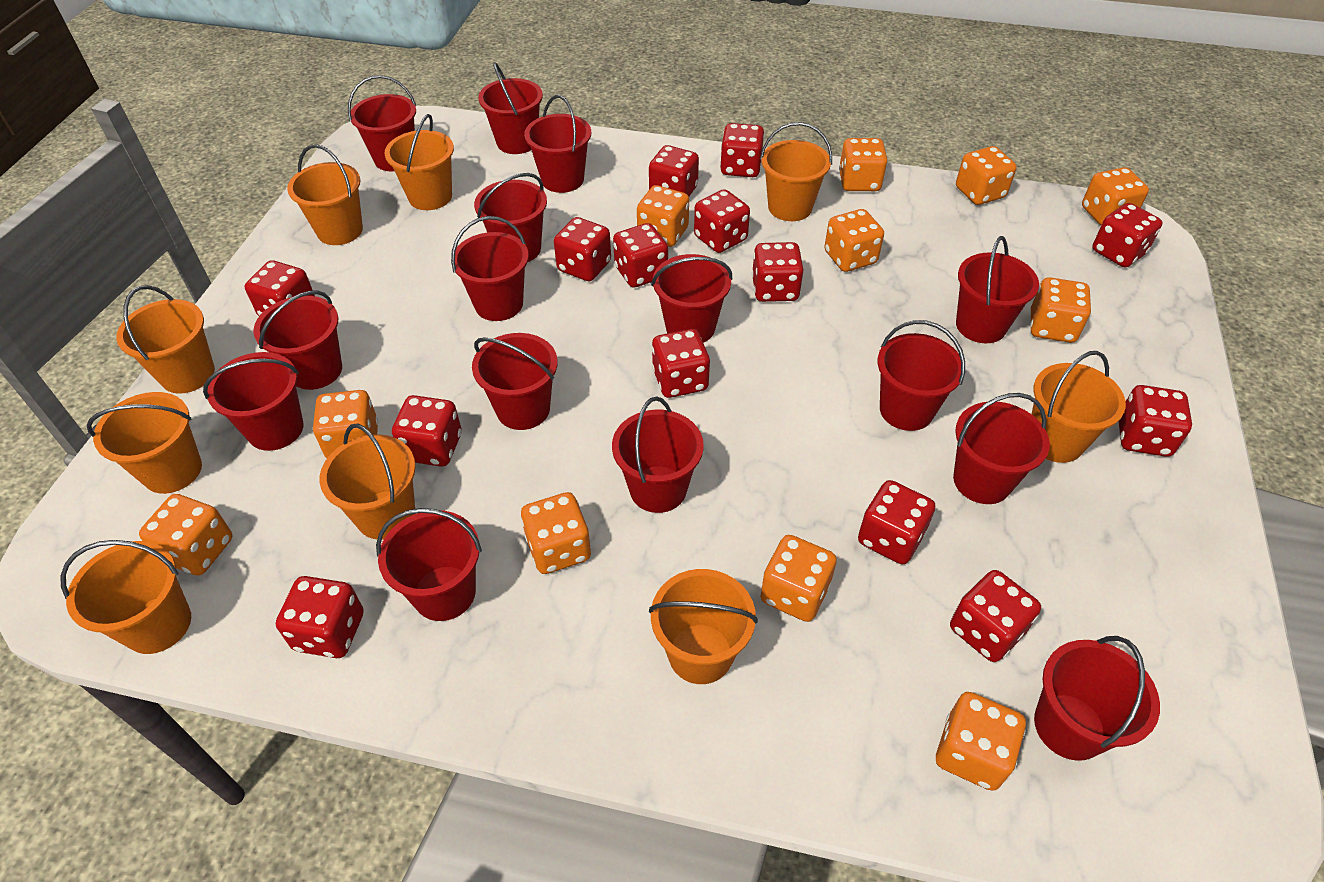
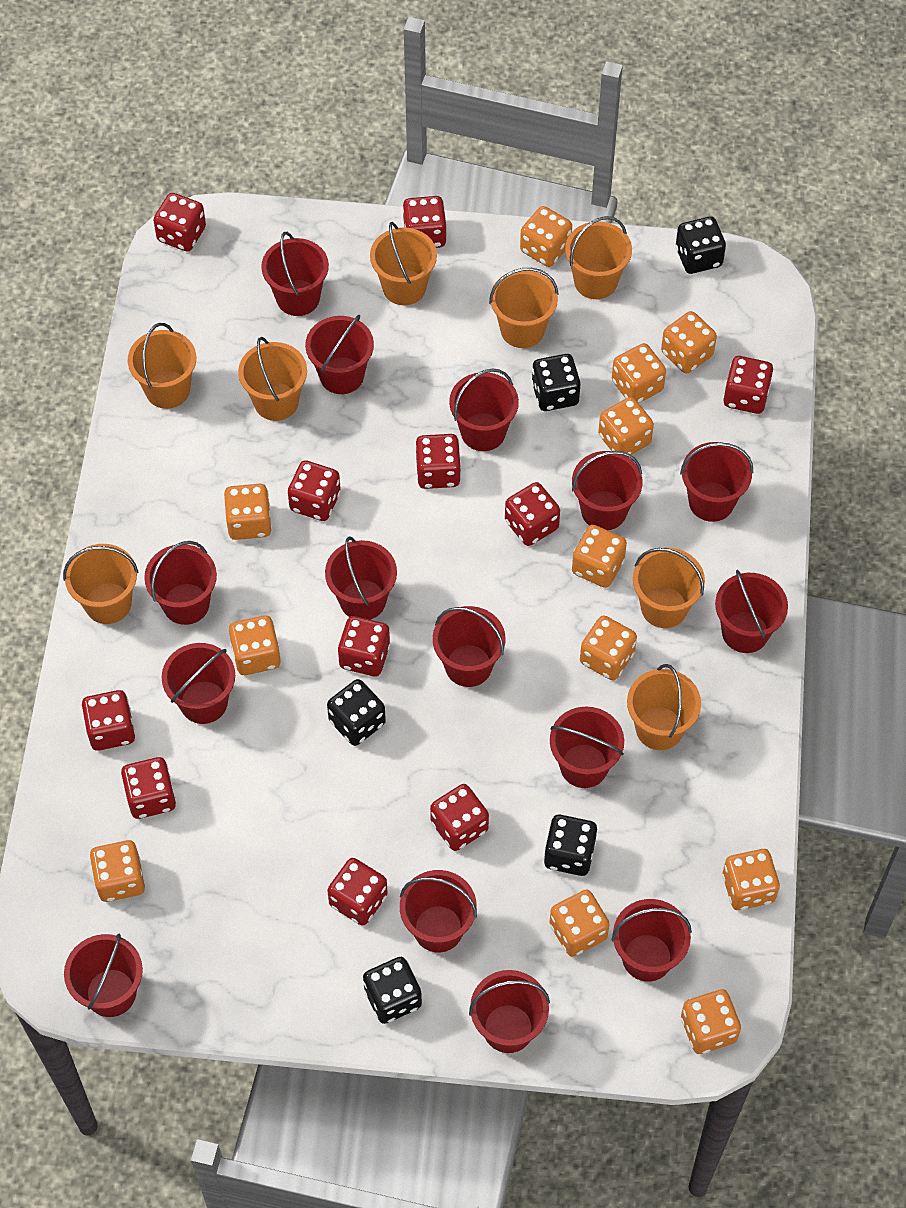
black dice: none = 0 -> [327,679,386,746] [363,957,422,1024] [532,354,581,411] [544,815,597,876] [676,217,726,274] = 5
orange bucket: [60,540,191,654] [87,392,202,494] [116,285,215,394] [287,144,363,245] [320,424,416,540] [384,114,454,210] [649,569,758,684] [760,122,832,221] [1032,351,1126,463] = 9 -> [63,544,138,624] [128,323,196,409] [238,337,307,421] [370,222,437,305] [489,268,559,348] [565,216,632,299] [627,664,701,750] [633,548,705,628] = 8
orange dice: [139,494,233,576] [313,390,378,458] [521,492,591,574] [637,185,689,247] [760,535,837,622] [824,209,884,272] [839,138,888,191] [936,692,1026,791] [956,146,1017,205] [1030,277,1091,343] [1082,167,1149,225] = 11 -> [90,840,145,902] [224,484,272,540] [229,615,281,675] [520,206,572,267] [550,889,610,957] [572,525,627,588] [580,615,637,680] [598,397,654,455] [612,343,666,403] [661,311,717,374] [681,989,741,1054] [722,849,780,910] = 12
red dice: [245,260,315,316] [276,576,364,658] [392,395,462,467] [554,217,611,281] [613,223,668,288] [649,145,699,196] [652,329,710,398] [694,189,750,253] [720,123,765,177] [752,242,803,302] [858,480,935,564] [950,570,1041,662] [1092,203,1162,267] [1119,385,1192,457] = 14 -> [82,690,135,751] [121,757,176,819] [153,193,206,252] [288,460,341,521] [327,858,388,926] [338,616,390,676] [403,196,447,248] [415,434,461,489] [430,784,489,851] [505,482,560,546] [723,356,773,414] = 11

